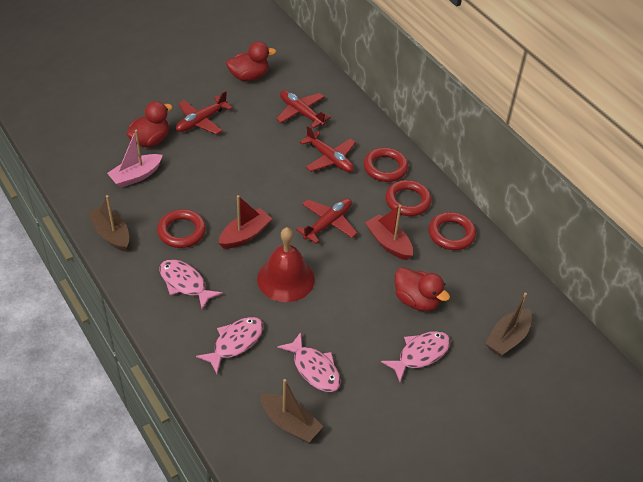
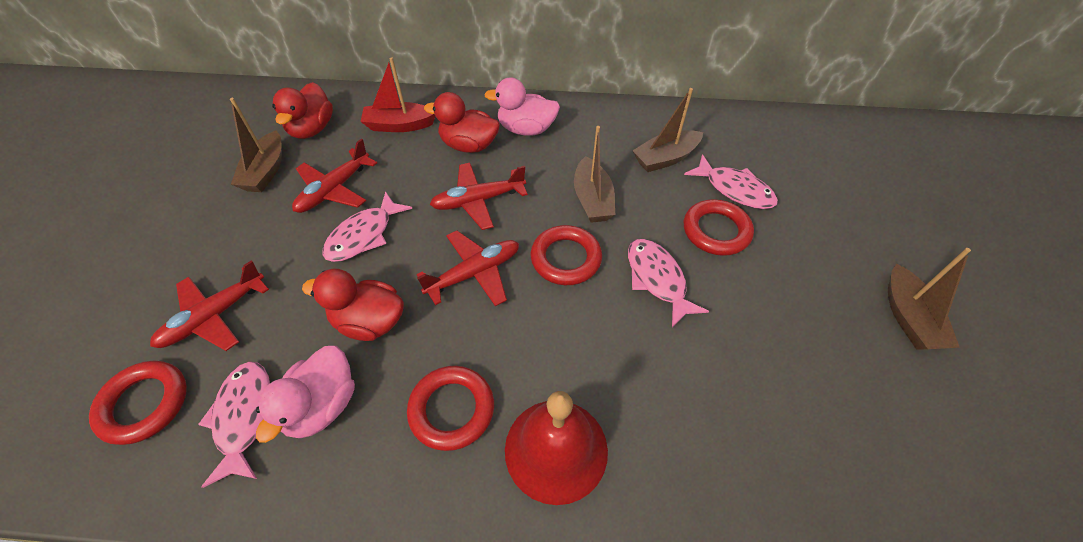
brown boat: [88,195,129,252] [260,379,323,443] [485,293,532,356] = 3 -> [230,98,282,192] [574,126,615,223] [632,88,703,172] [888,248,971,350] = 4
pink boat: [107,130,163,188] = 1 -> none = 0
pink duck: none = 0 -> [256,346,355,443] [484,78,560,135] = 2
red boat: [219,195,272,249] [365,205,413,260] = 2 -> [360,57,436,132] = 1

